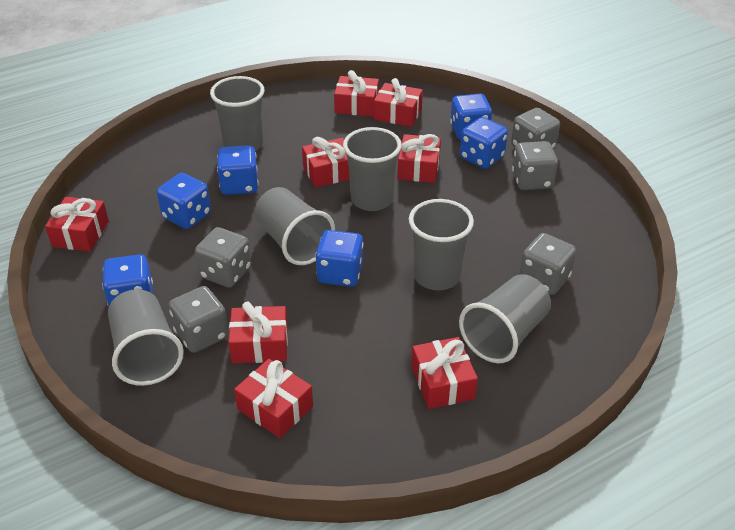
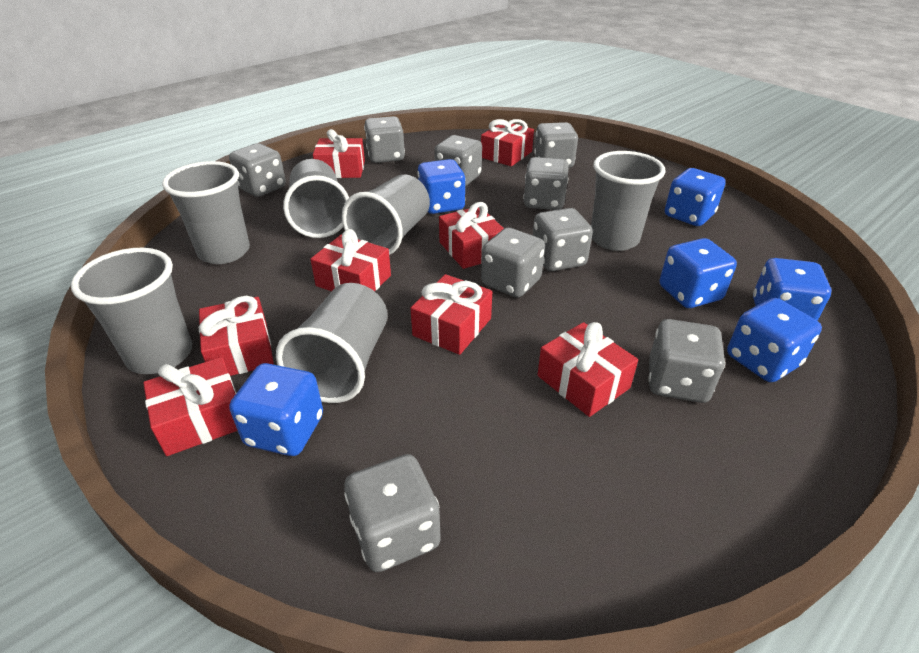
grey dice: [169,286,229,353] [195,227,251,288] [511,108,560,149] [512,141,558,190] [519,233,576,295] = 5 -> [229,143,286,197] [344,454,441,572] [364,116,405,163] [434,135,482,186] [481,228,545,298] [523,157,569,210] [533,208,593,271] [534,122,578,168] [648,319,725,403] = 9

